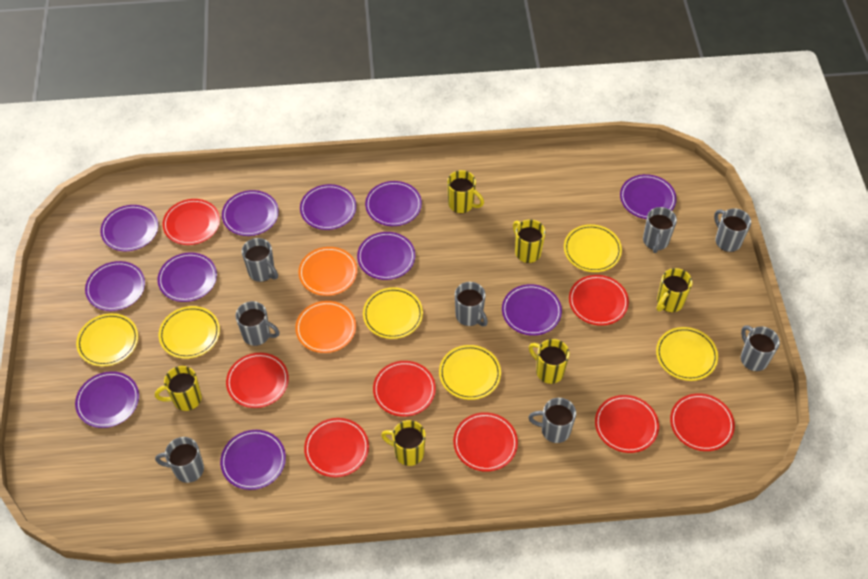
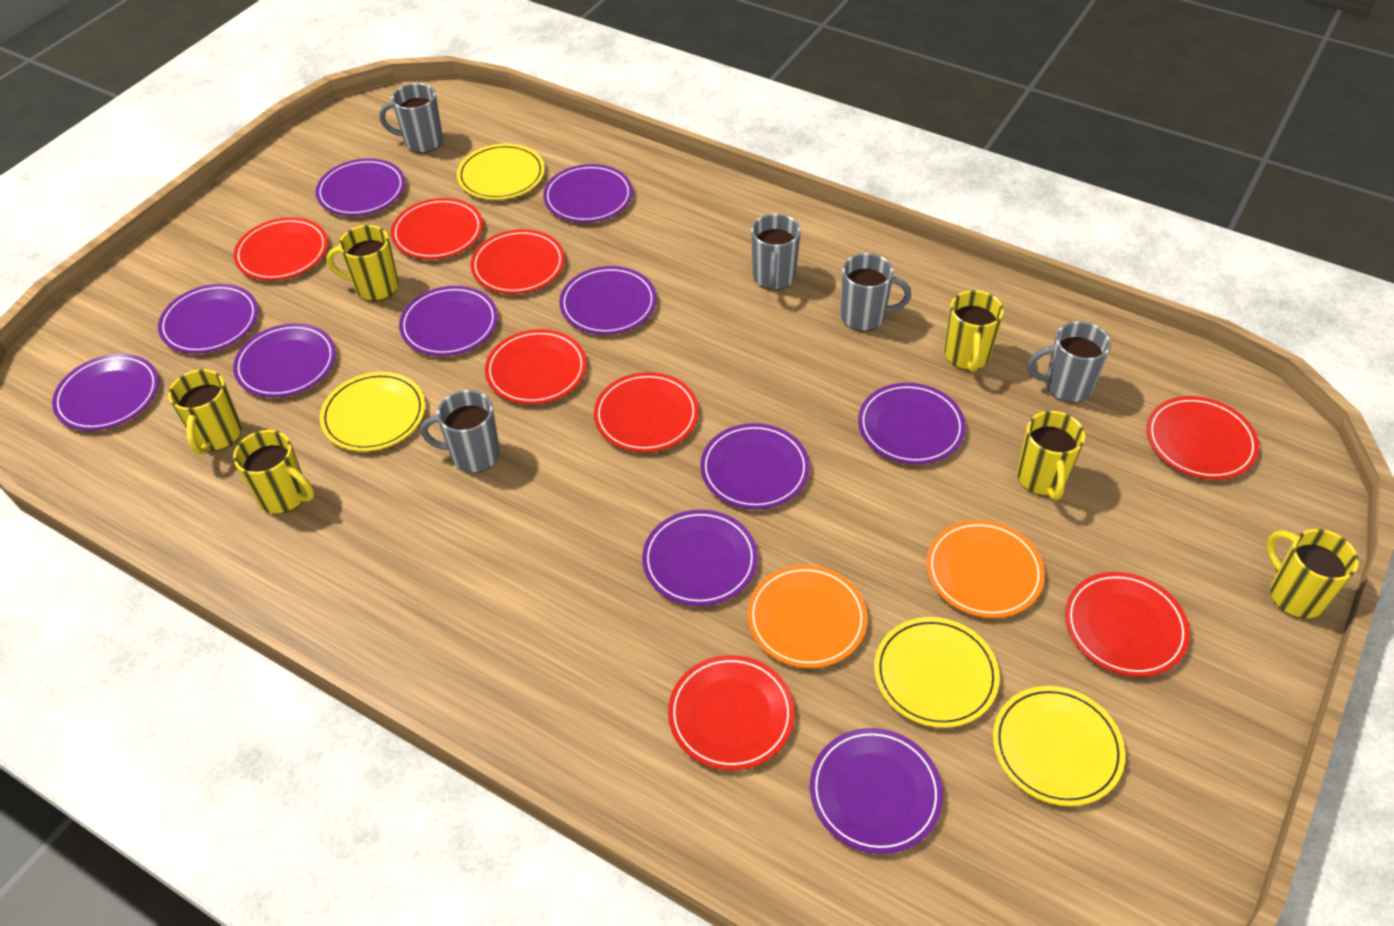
grey mug: [155,437,204,483] [235,301,280,346] [242,238,278,282] [455,282,488,326] [528,398,576,443] [643,207,677,253] [714,208,751,252] [741,326,780,371] = 8 -> [379,83,443,153] [421,390,500,473] [751,214,801,290] [840,253,911,331] [1028,321,1111,403] = 5
yellow plate: [76,313,138,366] [159,306,220,359] [363,287,423,339] [439,345,501,400] [564,224,622,272] [656,327,718,381] = 6 -> [320,372,425,451] [457,144,545,200] [874,617,1000,728] [993,686,1125,806] = 4

